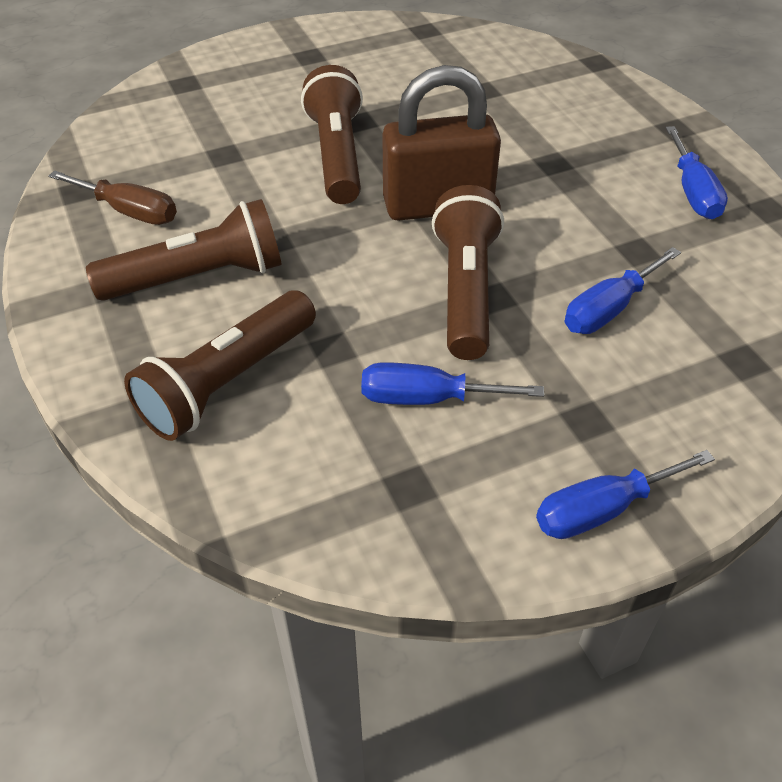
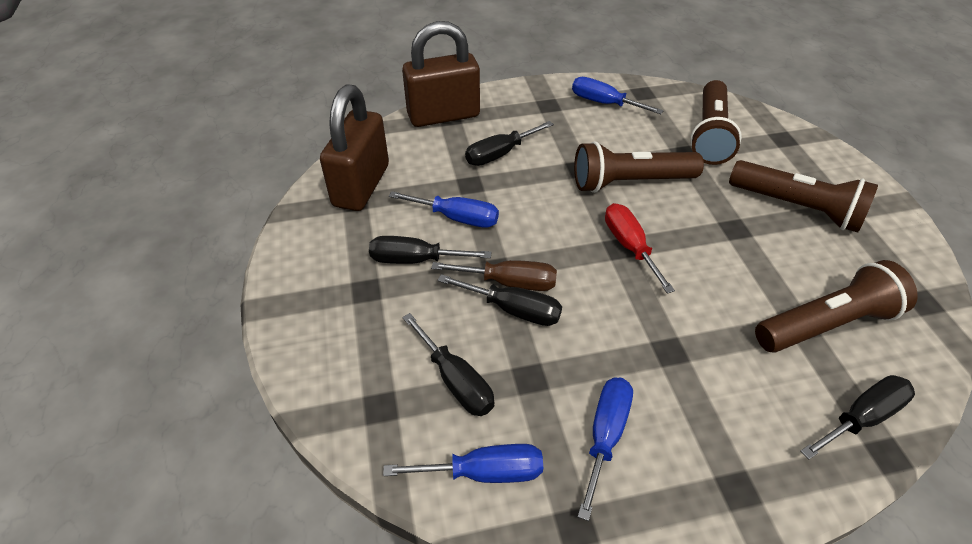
black screwdriver: none = 0 -> [369,236,491,264] [402,313,494,416] [437,274,562,326] [465,121,554,166] [800,375,915,460] = 5
brown padlock: [383,65,501,221] = 1 -> [320,84,389,211] [402,21,480,127] = 2
red screwdriver: none = 0 -> [605,203,675,294] = 1

